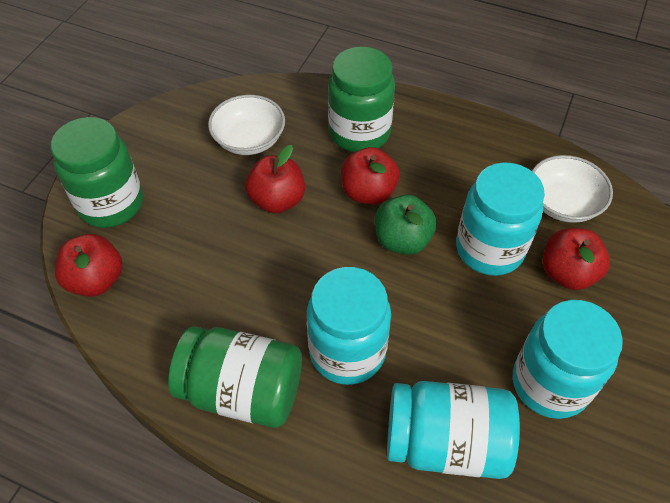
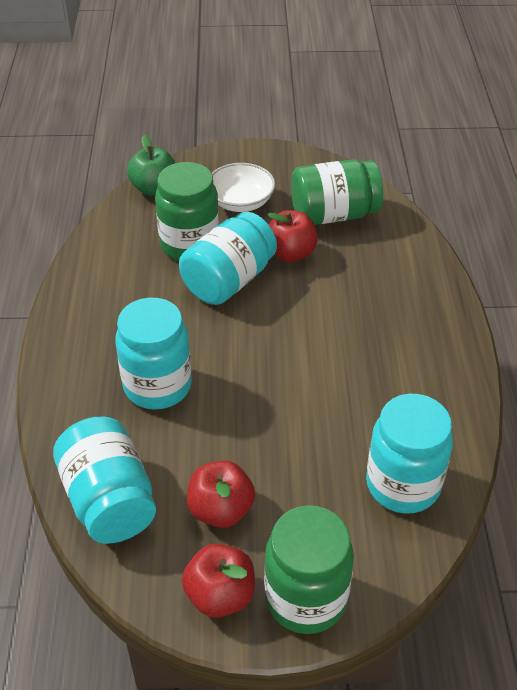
red apple: [55,234,123,297] [245,145,305,213] [341,147,400,205] [543,228,610,290] = 4 -> [182,544,255,618] [187,460,255,528] [268,210,318,262] = 3
white bowl: [208,95,285,155] [532,155,613,223] = 2 -> [212,163,275,212] = 1

